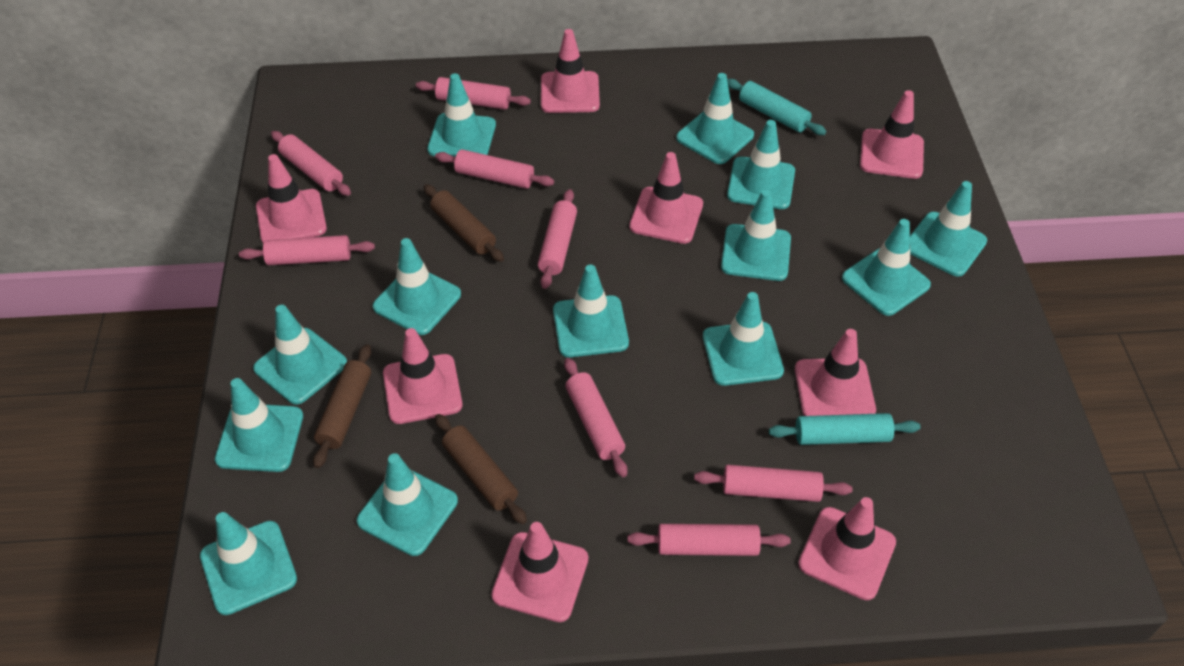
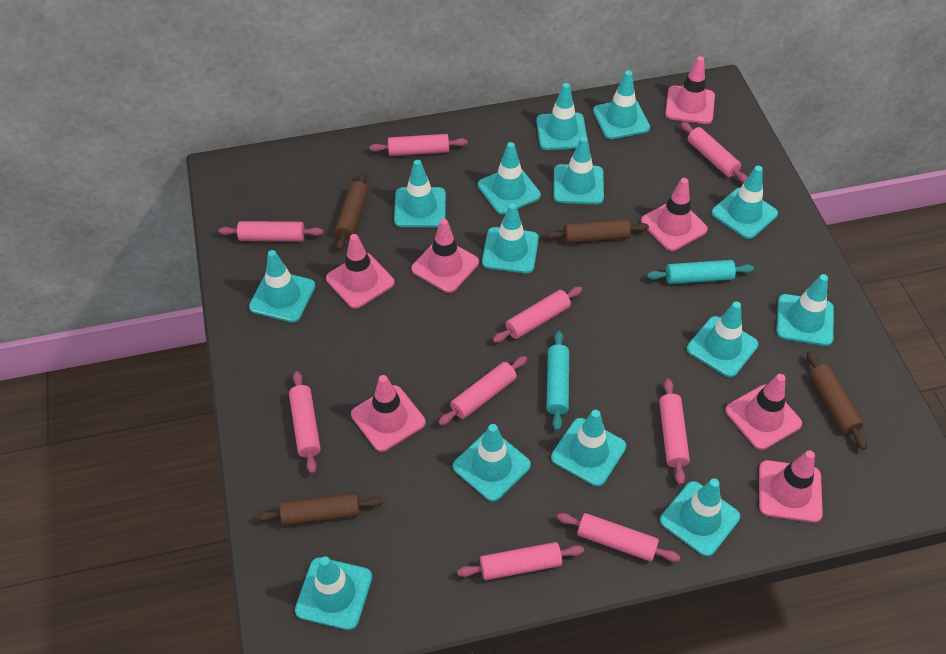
brown rolling pin: [313,344,371,468] [424,184,504,262] [435,414,527,524] = 3 -> [257,492,383,526] [335,172,368,251] [545,219,649,244] [807,351,867,450] = 4
pink rolling pin: [239,235,375,265] [271,131,351,196] [416,77,531,110] [435,149,554,189] [538,189,577,289] [564,358,628,477] [628,524,791,556] [694,465,852,502] = 8 -> [218,221,323,241] [289,371,321,474] [369,134,467,156] [438,356,527,426] [457,542,584,580] [493,287,583,343] [557,513,680,562] [659,379,690,485] [681,122,748,183] = 9
pink traffic cone: [256,154,327,243] [383,328,463,424] [491,522,588,622] [541,29,600,113] [629,152,703,244] [795,329,876,416] [798,497,896,600] [860,90,924,179] = 8 -> [326,234,395,309] [351,375,426,452] [411,219,479,293] [641,178,708,251] [665,56,715,124] [725,374,802,450] [759,450,823,523] = 7
turquoise traffic cone: [200,512,297,615] [215,378,303,472] [253,305,347,405] [357,453,458,556] [373,238,461,335] [427,73,496,157] [553,264,629,357] [676,73,754,164] [703,292,784,386] [721,190,791,281] [727,120,795,209] [842,219,931,316] [910,181,987,276] = 13 -> [249,250,315,323] [295,556,372,630] [394,160,446,227] [453,424,531,502] [478,142,541,214] [482,203,539,273] [536,83,587,150] [551,410,626,487] [553,136,604,204] [593,71,650,139] [660,479,740,557] [687,302,758,377] [711,166,778,239] [776,274,834,346] = 14

